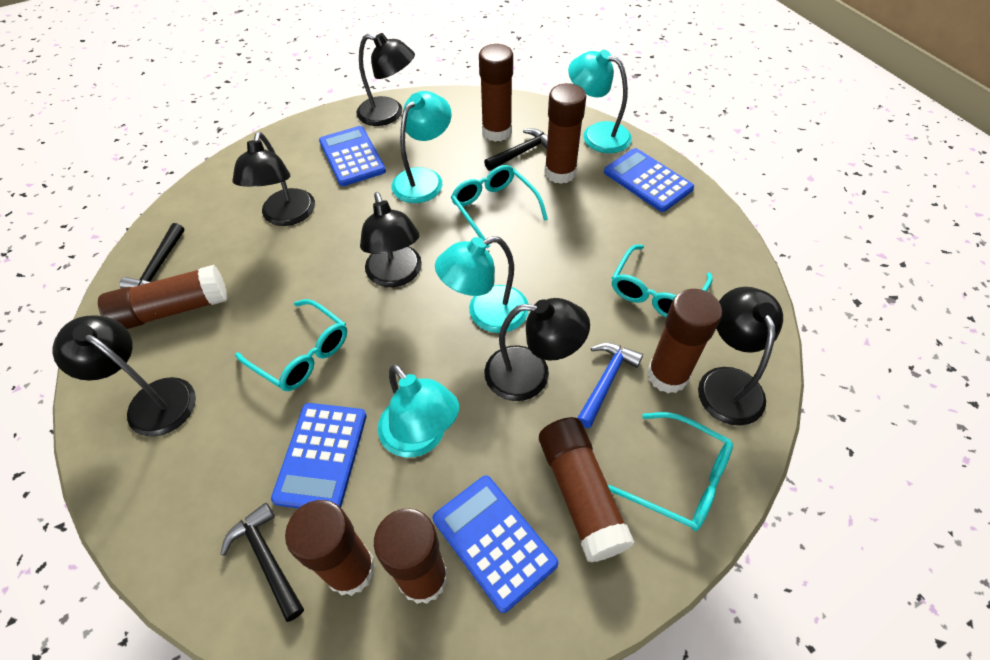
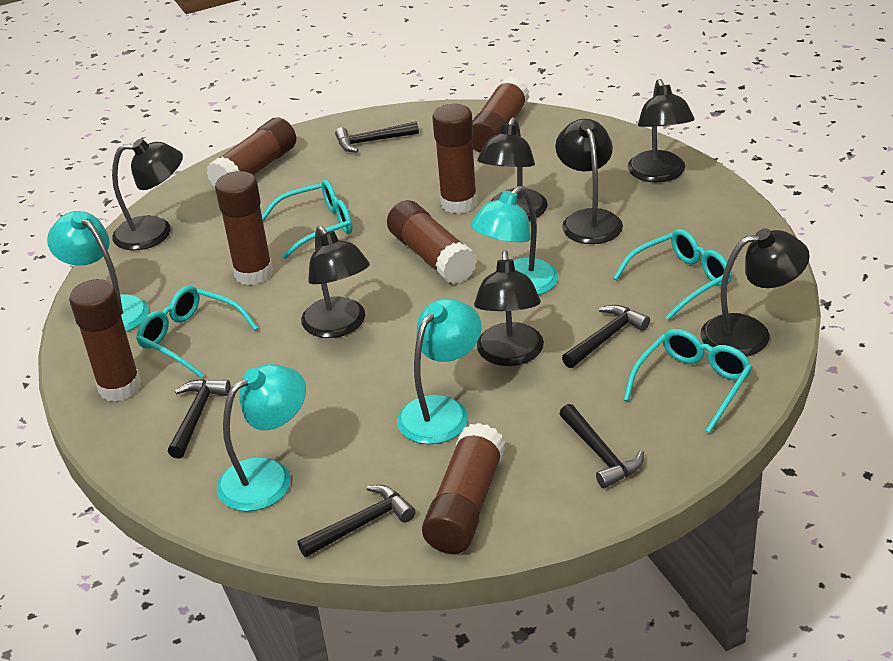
black hammer: [120,223,185,288] [220,503,304,622] [484,128,548,171] = 3 -> [168,379,231,459] [298,485,416,557] [335,121,419,152] [559,404,644,488] [562,305,650,368] = 5
black lamp: [52,315,196,437] [232,132,315,226] [356,33,415,126] [360,192,422,287] [484,298,590,401] [698,287,783,426] = 6 -> [112,139,183,250] [301,226,370,338] [474,251,544,366] [477,117,548,221] [555,119,623,244] [628,79,695,182] [701,228,810,357] = 7
blue calculator: [271,403,367,508] [319,126,386,186] [433,475,558,613] [604,148,694,212] = 4 -> none = 0
blue hammer: [577,343,643,428] = 1 -> none = 0

